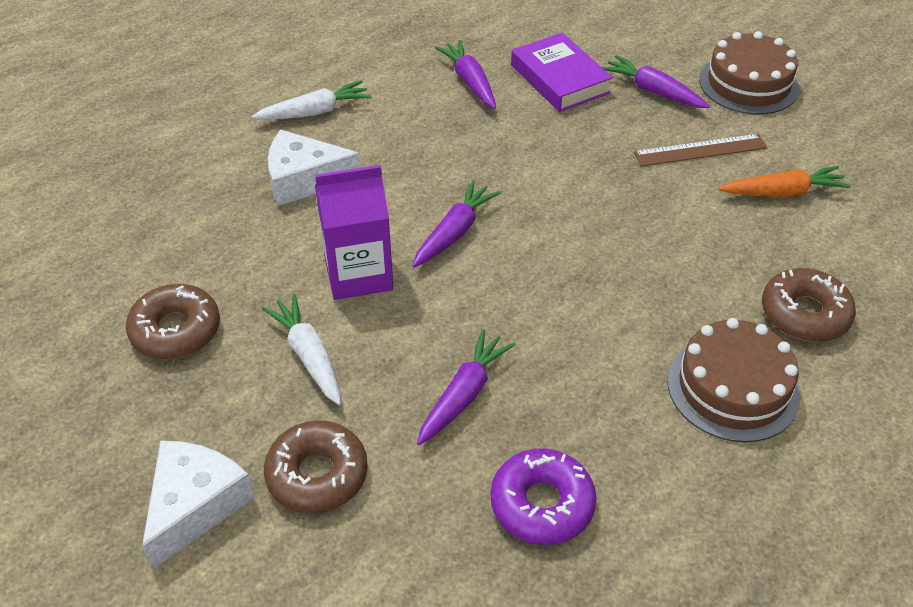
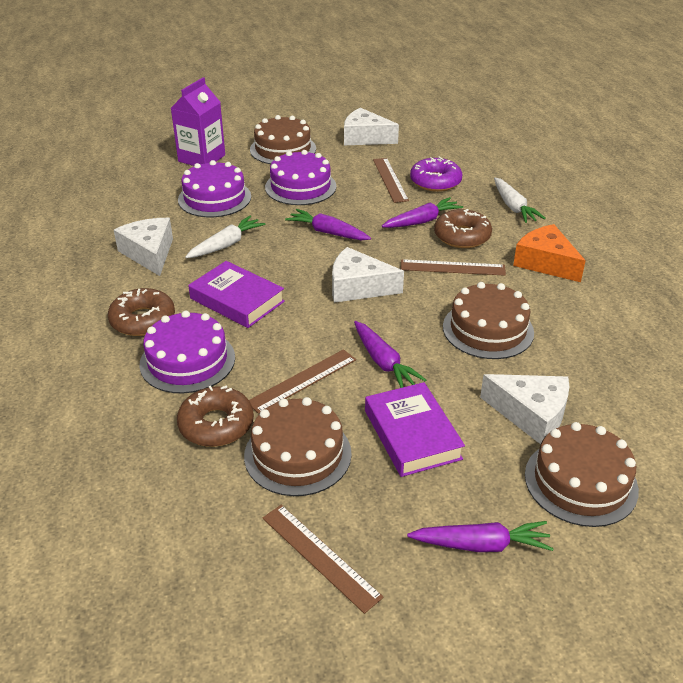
brown cake: [668,318,800,442] [699,31,799,115] = 2 -> [244,397,352,496] [250,115,316,164] [443,282,534,359] [525,422,639,527] = 4
brown ruler: [634,134,767,167] = 1 -> [249,349,356,414] [262,505,384,614] [373,158,409,203] [400,259,506,276] = 4
orange carrot: [718,166,851,197] = 1 -> none = 0
orange cheese: none = 0 -> [513,224,586,282] = 1
purple book: [511,33,613,112] = 1 -> [188,261,285,328] [365,382,465,477] = 2
purple cake: none = 0 -> [139,310,235,393] [178,160,251,217] [265,150,336,205] = 3
white cheese: [142,441,255,570] [268,130,361,206] = 2 -> [114,218,173,276] [332,247,404,303] [344,108,399,145] [480,374,569,444] = 4

